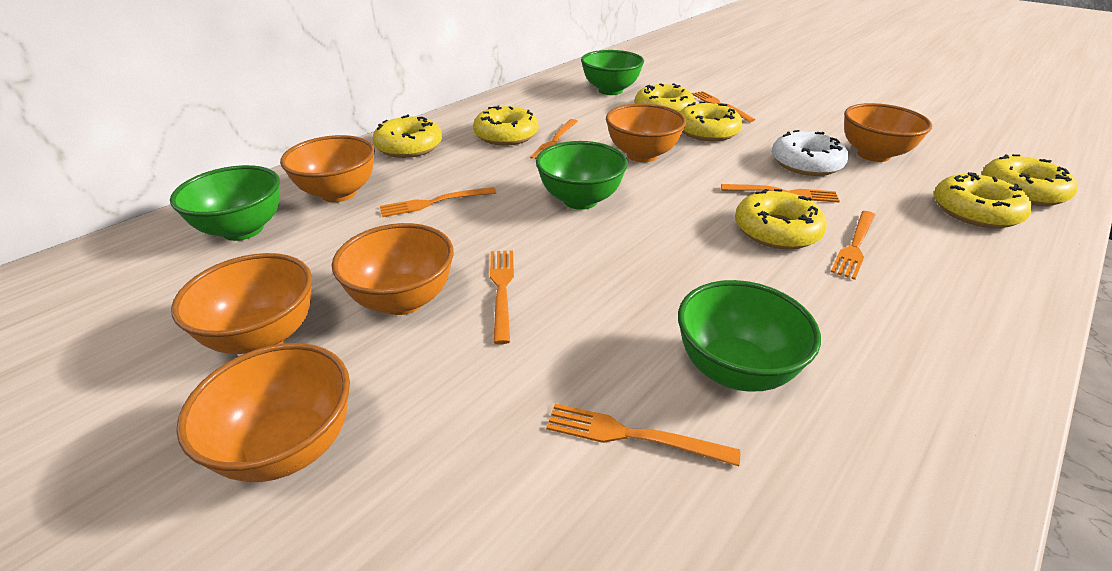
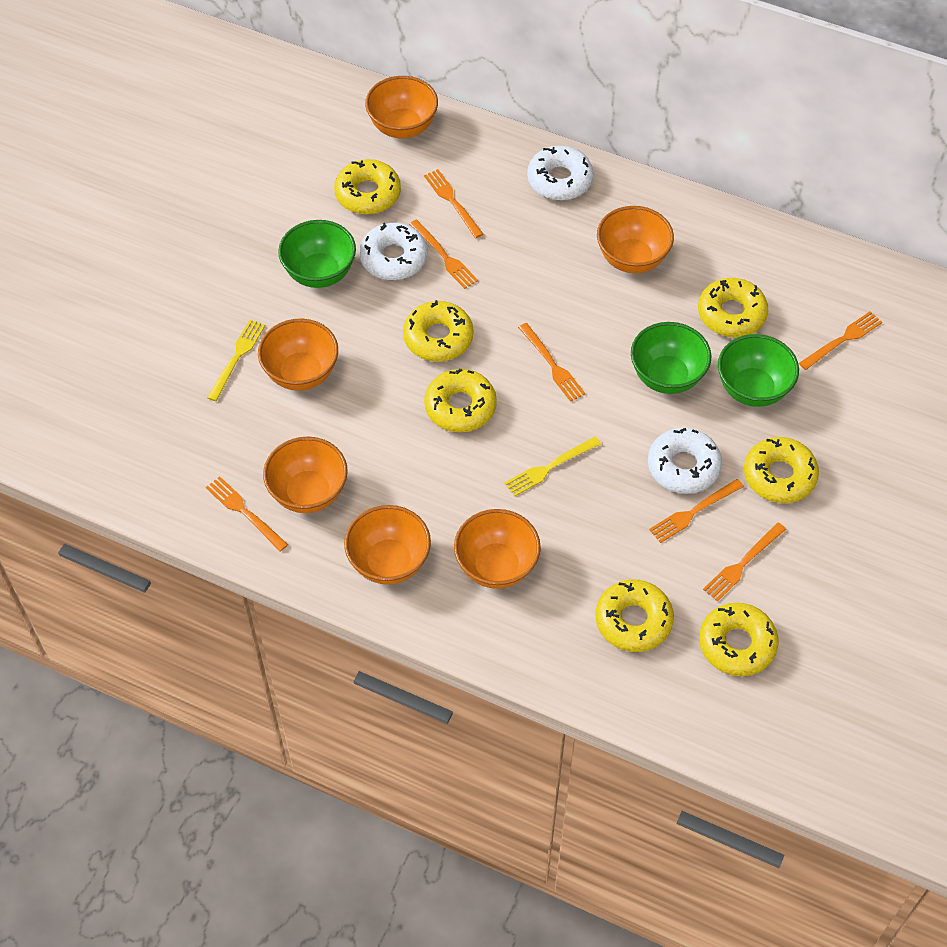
green bowl: [170,165,280,241] [536,141,628,210] [581,50,644,95] [678,280,821,392] = 4 -> [278,220,356,288] [631,322,711,394] [718,334,799,407] = 3
white donut: [771,130,848,176] = 1 -> [359,223,427,280] [527,146,594,200] [648,428,722,494] = 3
yellow fork: none = 0 -> [207,320,266,401] [505,436,601,497] = 2

